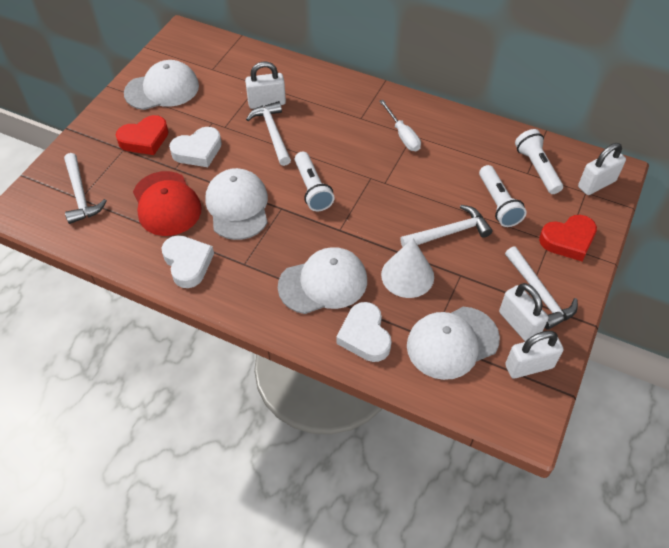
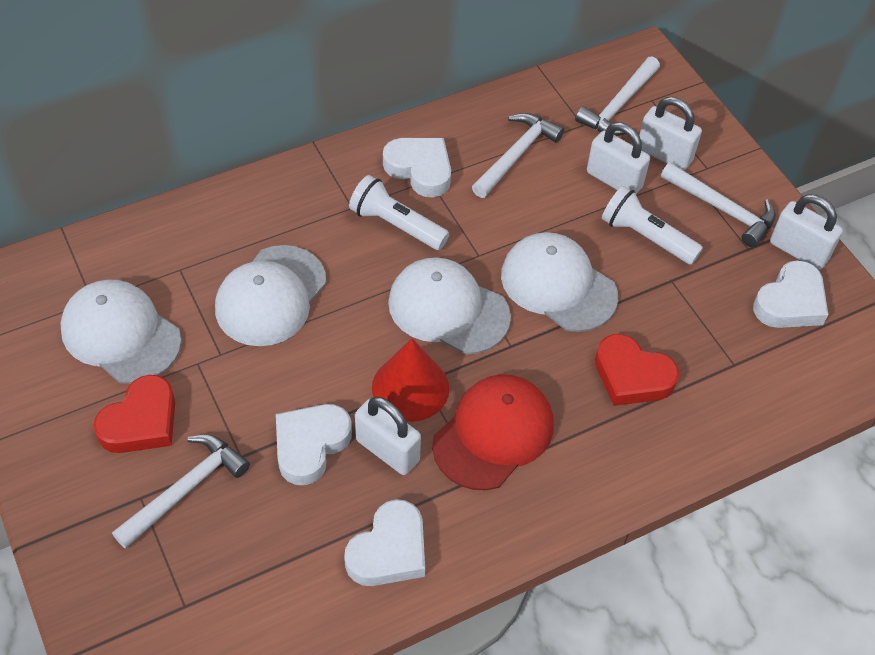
red cone: none = 0 -> [372,338,449,422] = 1
white cone: [381,239,434,298] = 1 -> none = 0
white flashlight: [295,152,335,211] [479,165,527,227] [515,129,563,194] = 3 -> [349,175,449,250] [602,186,703,265] = 2
white heart: [162,235,214,288] [169,127,222,167] [336,302,392,362] = 3 -> [276,404,352,485] [344,499,425,586] [383,138,451,197] [753,260,828,328] = 4
white screwdriver: [379,100,421,151] = 1 -> none = 0

